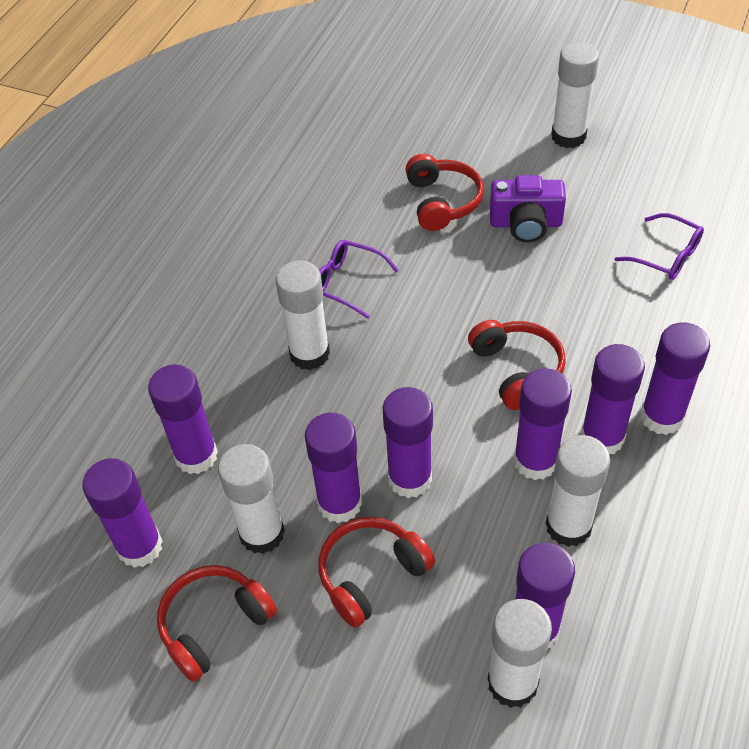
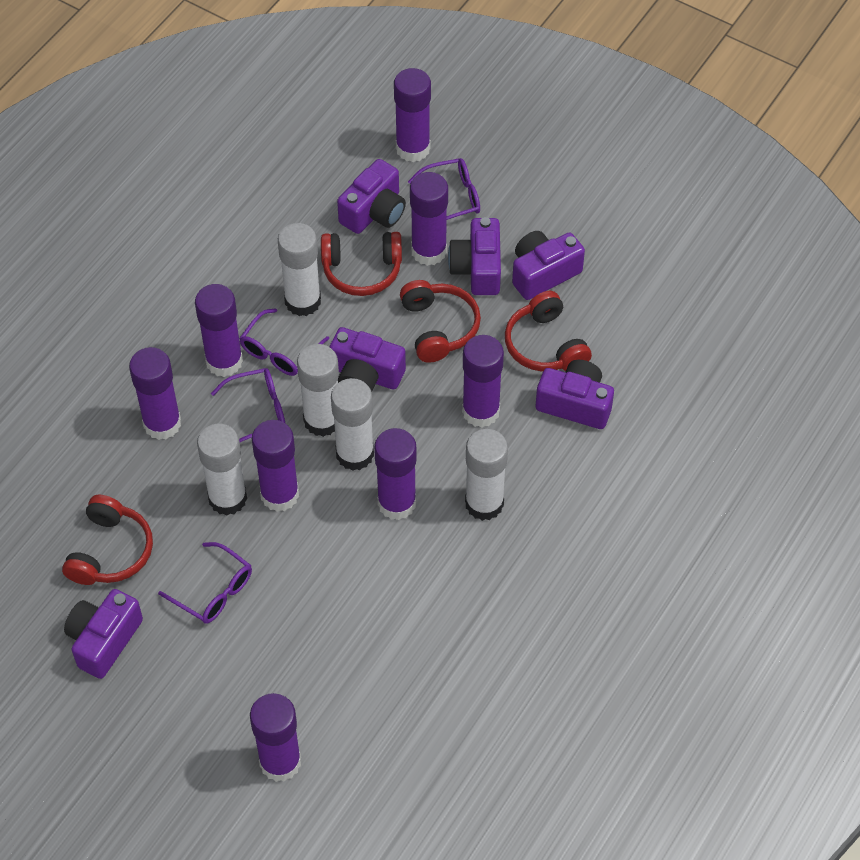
purple camera: [490,175,566,242] = 1 -> [64,589,143,679] [330,327,406,391] [337,159,406,234] [448,217,501,295] [512,231,585,300] [536,360,614,429] = 6
purple glasses: [319,240,399,319] [615,213,704,280] = 2 -> [158,542,252,624] [211,368,286,442] [239,308,329,376] [408,158,480,220] = 4

